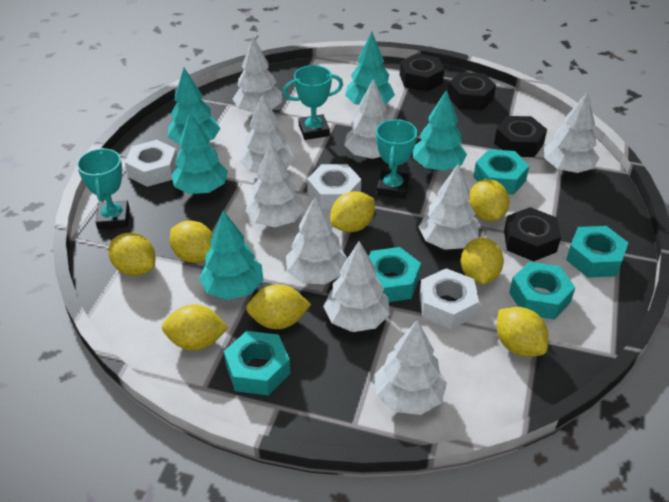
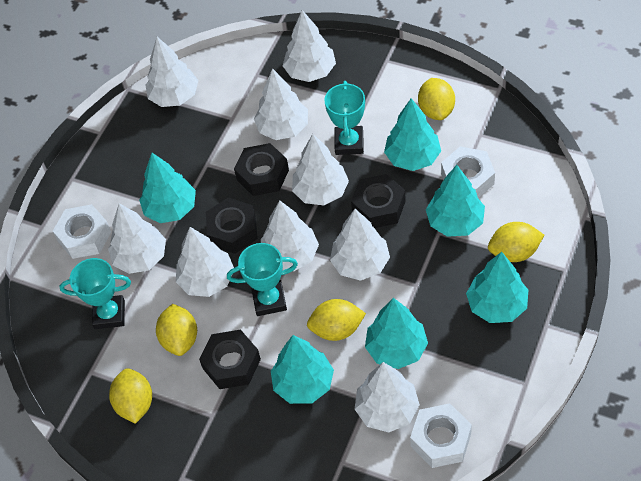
turquoise nut: [224,331,291,395] [369,247,421,302] [474,149,529,195] [509,261,576,320] [566,226,628,278] = 5 -> none = 0
turquoise tree: [168,68,220,145] [171,112,228,194] [199,210,263,300] [345,32,395,105] [413,90,467,171] = 5 -> [139,153,196,223] [271,335,334,404] [365,298,428,369] [384,98,441,171] [426,165,485,237] [466,252,528,323] = 6
yellow lemon: [108,233,156,276] [162,304,228,351] [170,220,213,263] [246,284,311,329] [330,191,375,232] [461,238,504,284] [469,179,509,221] [497,307,548,357] = 8 -> [109,368,152,424] [156,304,197,356] [307,299,366,341] [418,78,455,120] [488,222,544,262] = 5

